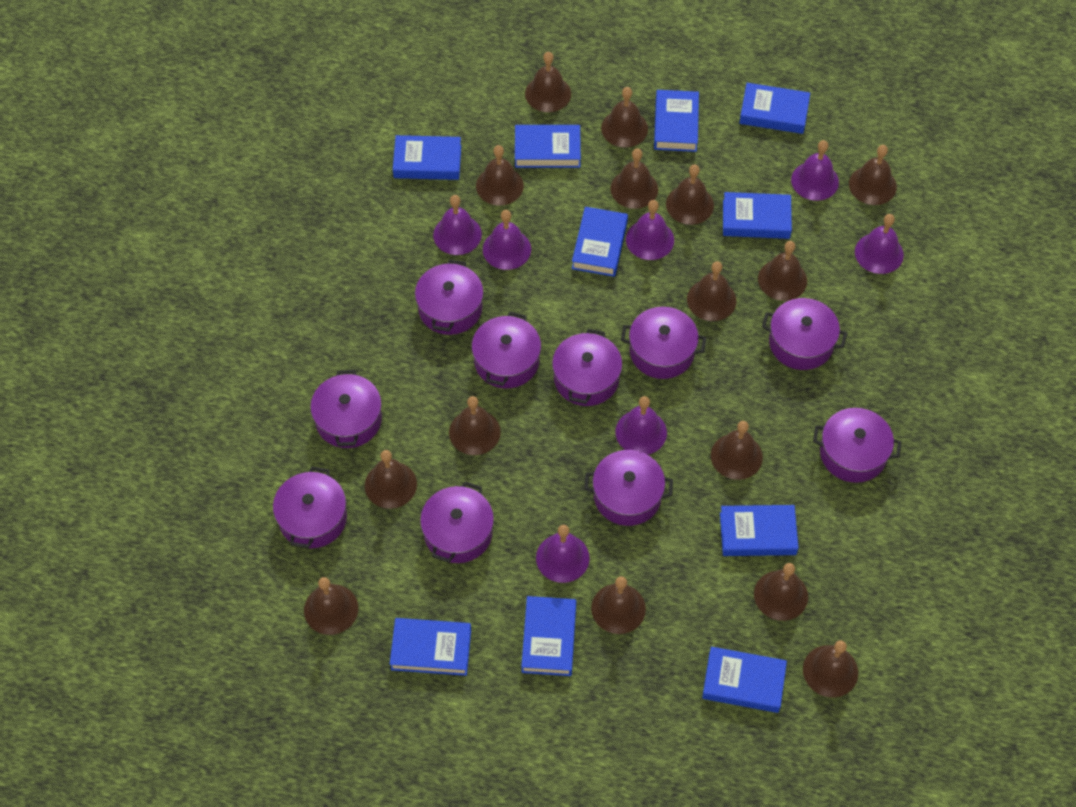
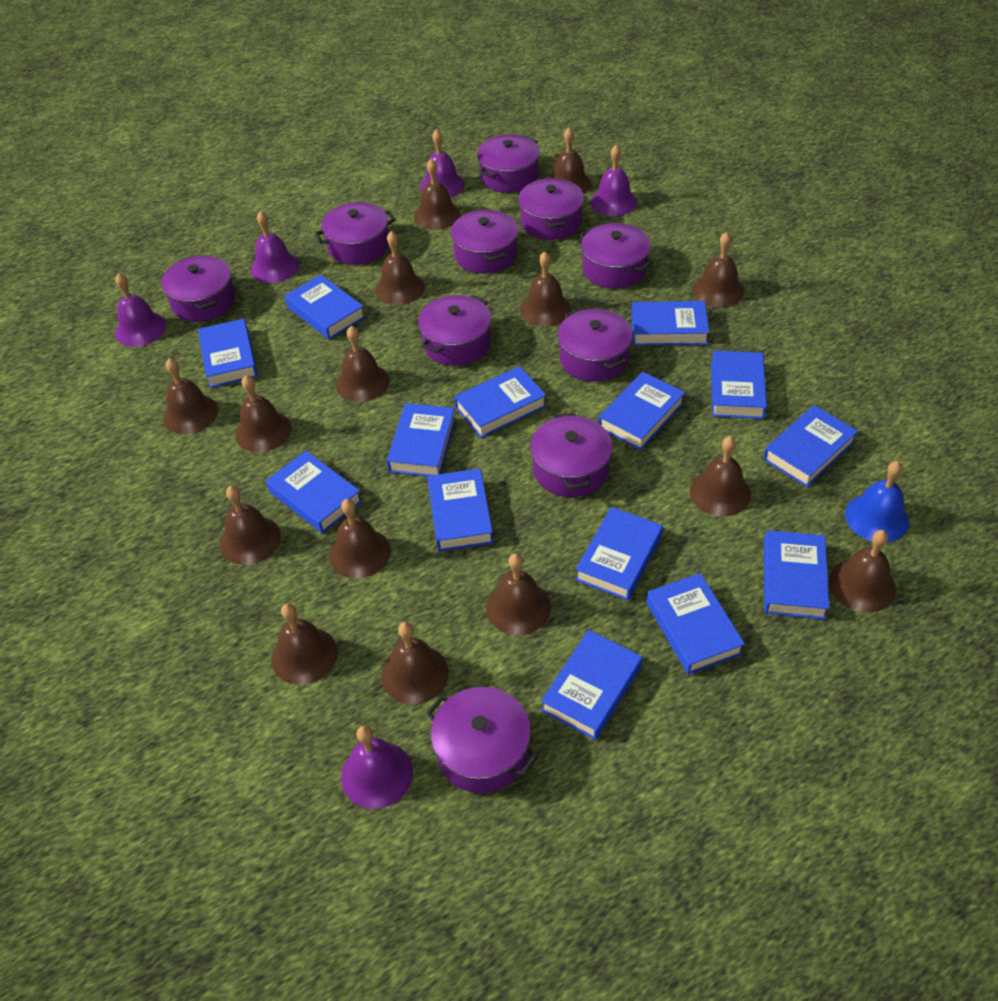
blue bell: none = 0 -> [845,461,909,543] = 1
blue book: [390,618,471,676] [393,135,461,180] [515,125,581,168] [521,596,576,676] [572,207,628,277] [654,90,699,152] [702,647,787,713] [720,505,799,556] [723,192,792,239] [739,83,810,134] = 10 -> [198,319,258,388] [266,451,362,534] [285,275,366,340] [386,403,456,476] [427,469,494,552] [454,366,547,438] [541,630,642,740] [575,507,663,601] [598,372,685,450] [631,301,709,346] [646,573,745,675] [711,351,767,419] [763,405,858,487] [764,530,829,620] = 14
purple bell: [433,195,482,255] [483,210,531,270] [536,525,590,583] [615,396,667,455] [626,200,674,260] [791,140,839,201] [855,214,904,274] = 7 -> [115,273,166,347] [251,211,299,283] [341,725,413,809] [420,129,465,198] [590,145,637,216] = 5

